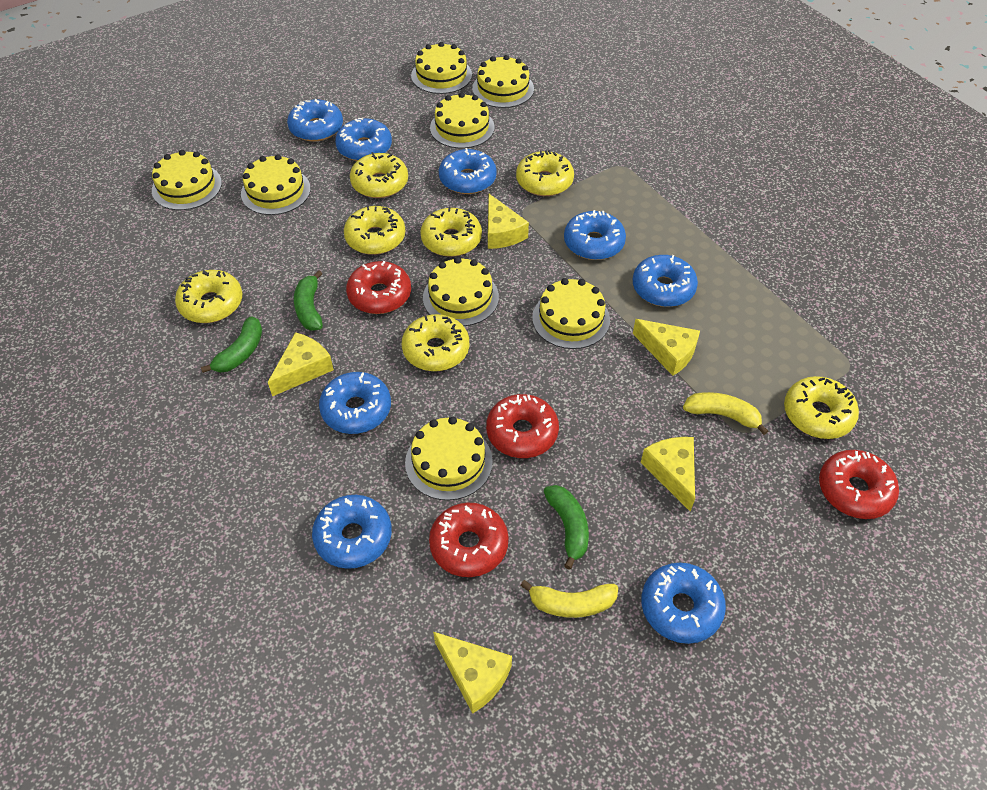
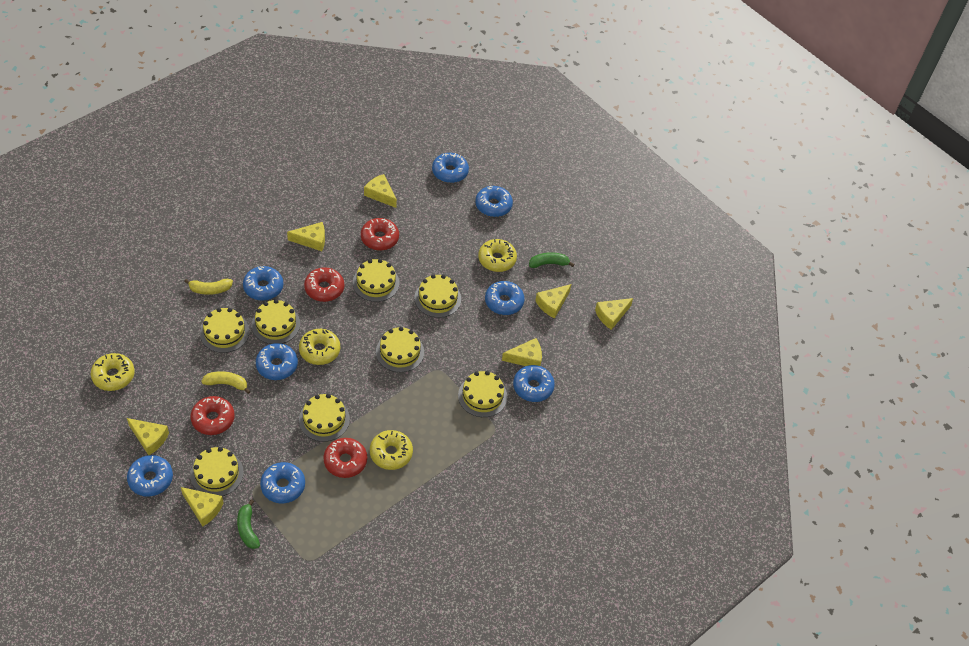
green banana: [201,316,262,373] [294,270,323,331] [543,485,589,570] = 3 -> [237,499,260,549] [529,252,575,268] = 2
yellow cheese: [268,332,334,396] [433,632,512,714] [488,194,529,249] [633,319,700,376] [641,437,695,512] = 5 -> [127,418,169,455] [181,487,224,526] [287,222,325,251] [364,174,397,208] [502,338,542,366] [535,284,571,318] [595,298,633,330] = 7
yellow donut: [175,270,242,323] [344,206,405,255] [350,152,408,198] [402,314,469,371] [420,207,482,257] [516,150,574,196] [784,376,859,439] = 7 -> [91,353,135,391] [299,329,340,365] [370,430,413,470] [478,239,517,272] = 4

